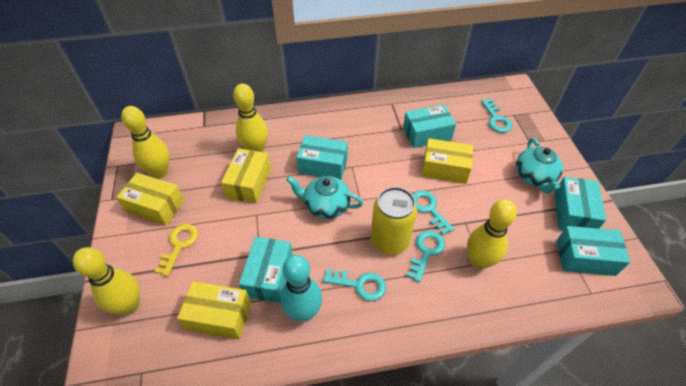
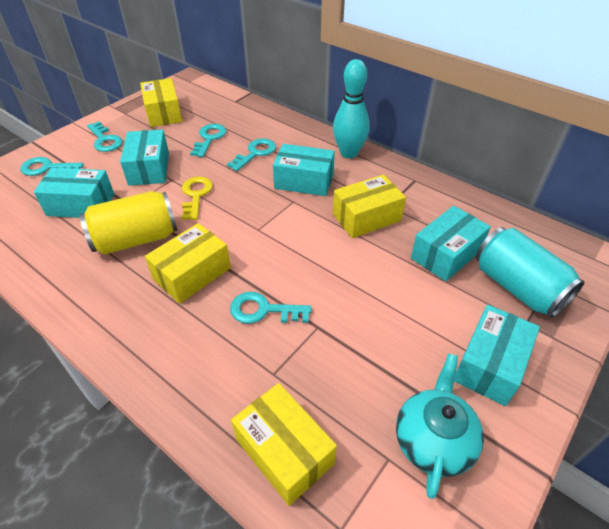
turquoise can: none = 0 -> [476,227,585,318] = 1
turquoise key: [323,268,386,301] [407,231,445,282] [412,190,454,235] [481,99,512,133] = 4 -> [20,157,84,176] [87,121,123,152] [190,124,226,157] [227,139,276,171] [230,292,312,324] = 5
turquoise teapot: [286,176,363,219] [516,138,563,193] = 2 -> [396,353,484,499] = 1
yellow bowling pin: [73,247,140,315] [121,106,170,178] [233,84,268,152] [467,199,517,269] = 4 -> none = 0

